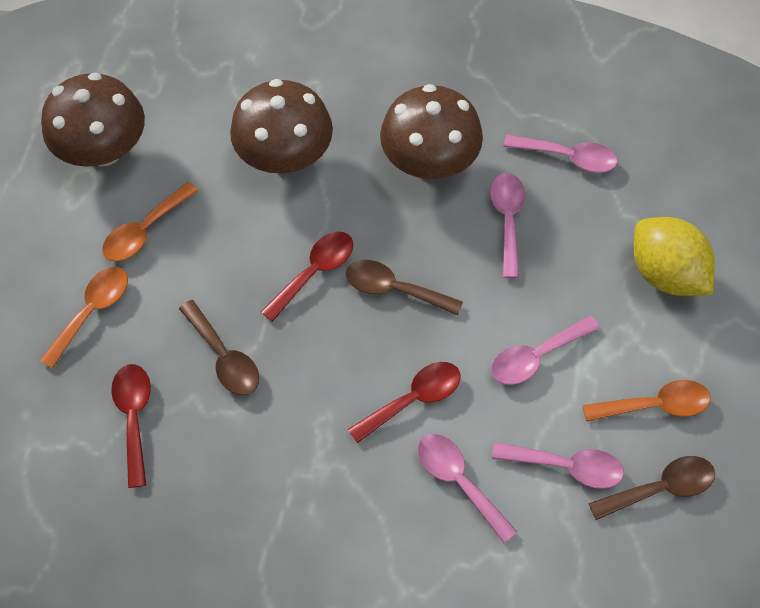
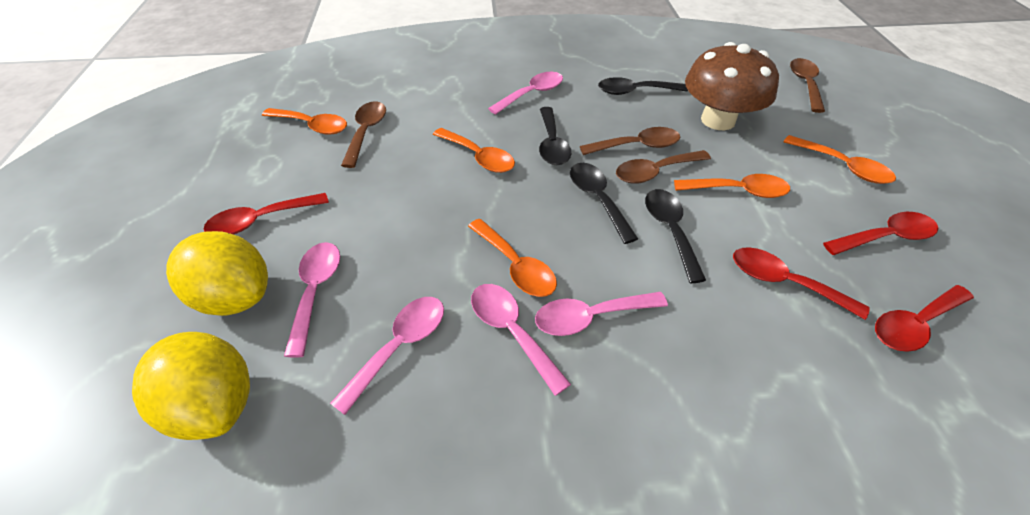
black spoon: none = 0 -> [539,107,571,165] [570,163,638,244] [598,77,688,95] [645,189,706,283] = 4
brown mushroom: [41,72,145,167] [230,79,333,174] [380,84,483,179] = 3 -> [685,42,779,130] = 1
brown spoon: [179,300,259,395] [346,260,463,316] [588,456,715,520] = 3 -> [341,101,386,168] [580,127,680,155] [616,150,711,184] [790,58,825,113] = 4
orange spoon: [40,267,128,369] [102,182,199,261] [583,380,711,422] = 3 -> [262,108,347,134] [433,128,515,173] [468,219,557,297] [674,174,790,198] [783,135,896,184] = 5
red spoon: [111,364,151,488] [261,232,353,322] [348,362,460,443] = 3 -> [203,193,329,234] [733,247,870,320] [823,212,938,255] [875,285,974,352] = 4
yellow lemon: [634,217,715,296] = 1 -> [132,332,250,440] [166,231,268,316] = 2

